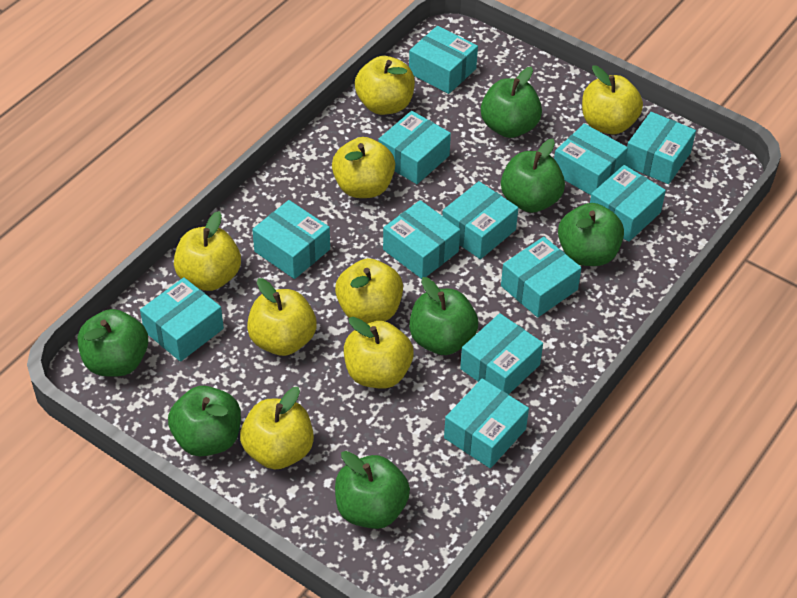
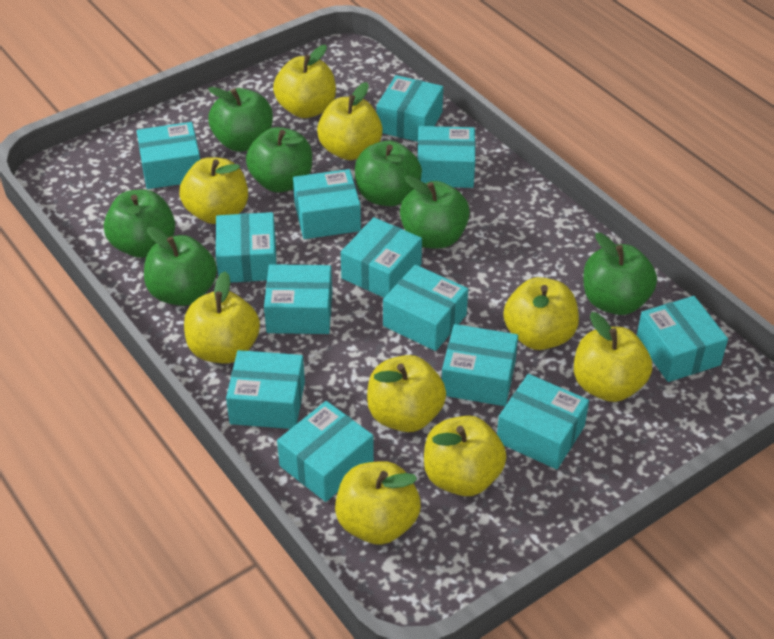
turquoise box: [140,277,224,362] [252,200,330,279] [378,111,451,184] [383,200,460,279] [409,26,478,94] [442,181,518,259] [444,378,529,468] [460,313,543,394] [501,237,582,317] [554,124,628,195] [590,165,666,242] [625,112,696,184] = 12 -> [137,122,200,189] [216,212,277,283] [226,350,305,429] [264,264,332,334] [277,401,374,502] [293,169,361,239] [341,217,422,298] [376,75,443,142] [383,265,468,351] [418,126,475,188] [442,324,518,406] [497,374,589,469] [637,296,728,382] = 13
yellow apple: [174,211,241,291] [240,387,314,469] [247,278,317,356] [332,137,395,198] [335,258,403,324] [344,317,414,388] [355,56,415,115] [582,65,643,134] = 8 -> [179,157,248,224] [184,271,260,363] [273,45,336,118] [317,82,383,160] [335,461,421,545] [367,355,446,432] [424,416,507,496] [504,277,579,350] [574,312,652,402] = 9

